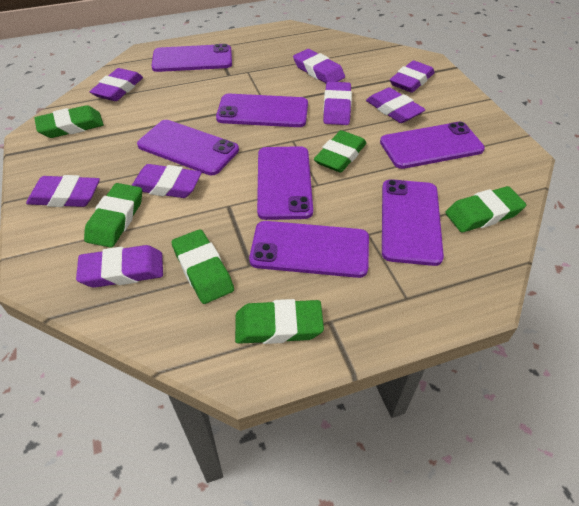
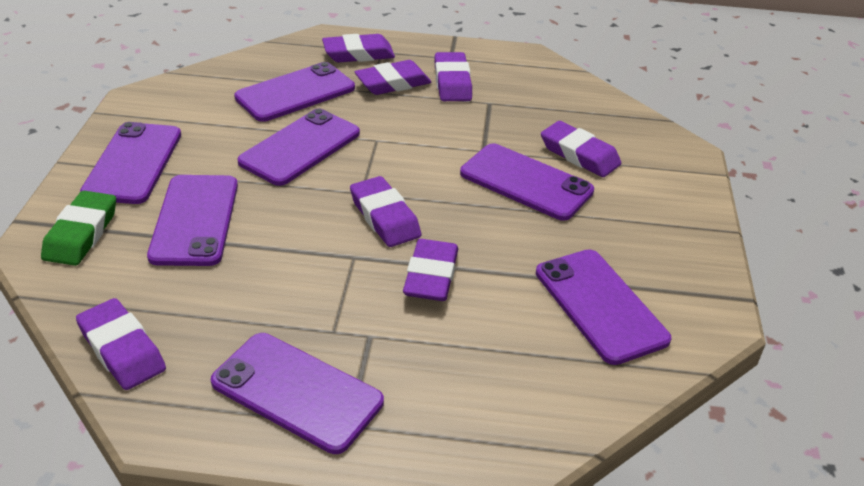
green eraser: [34,105,104,138] [84,183,142,248] [172,229,234,304] [235,299,324,344] [314,130,366,173] [445,186,526,232] = 6 -> [41,191,116,266] = 1
purple eraser: [26,175,100,207] [76,245,163,288] [90,68,143,101] [132,164,202,198] [293,49,345,83] [323,82,352,125] [366,87,426,123] [390,60,435,93] = 8 -> [76,298,166,390] [322,34,395,62] [350,176,422,247] [355,60,431,95] [403,239,458,301] [434,52,472,101] [541,121,622,177] = 7

